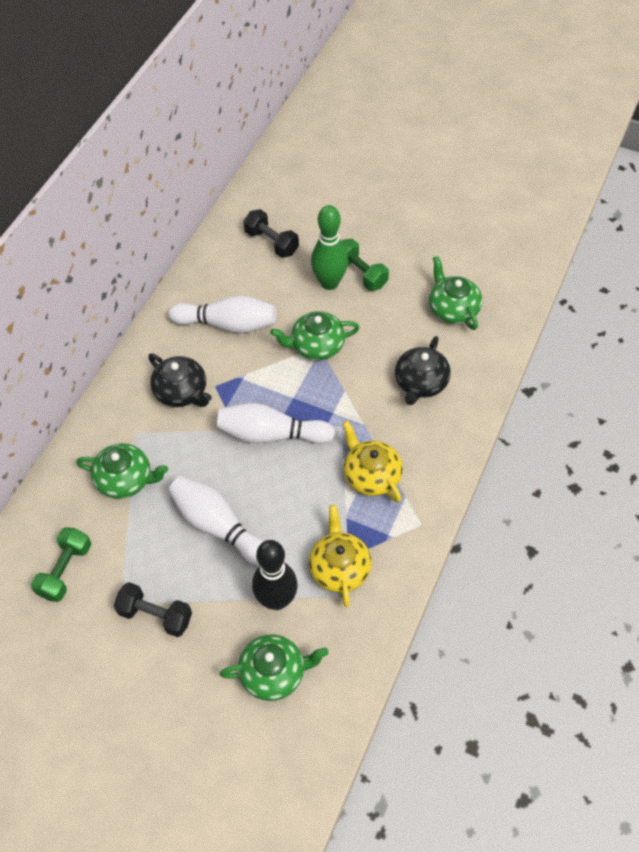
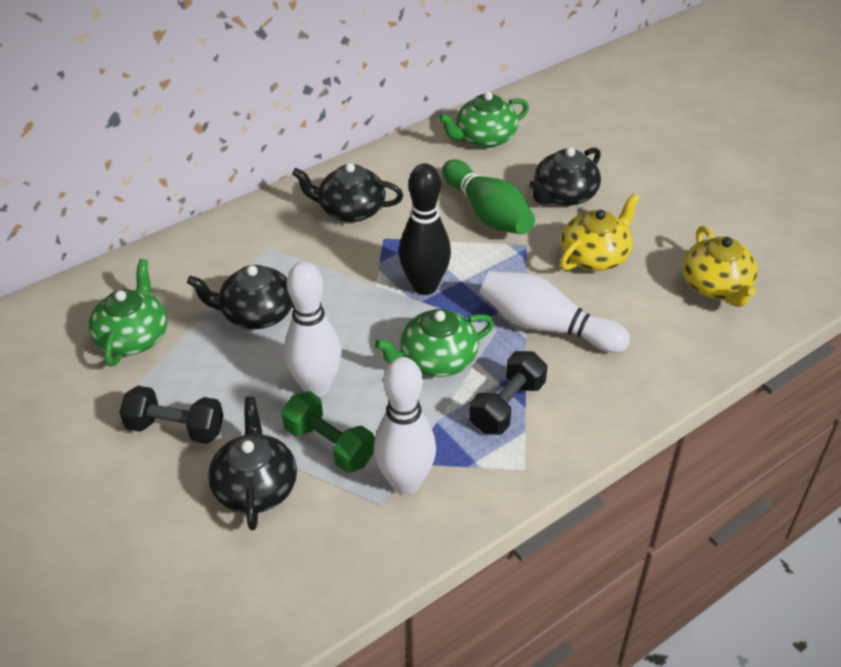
black teapot: [148,353,212,407] [395,336,451,405] = 2 -> [187,265,294,329] [208,396,297,530] [292,163,403,222] [529,147,601,206] = 4
green dumbbell: [31,527,91,602] [341,239,389,291] = 2 -> [281,391,374,473] = 1
green teapot: [76,443,168,499] [220,634,328,701] [270,311,360,360] [429,256,482,330] = 4 -> [89,259,167,367] [374,309,494,377] [438,92,529,148] = 3

